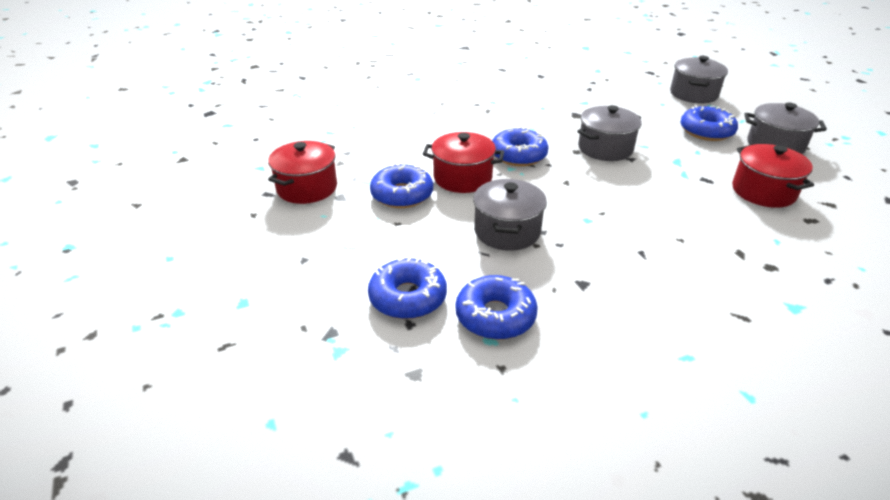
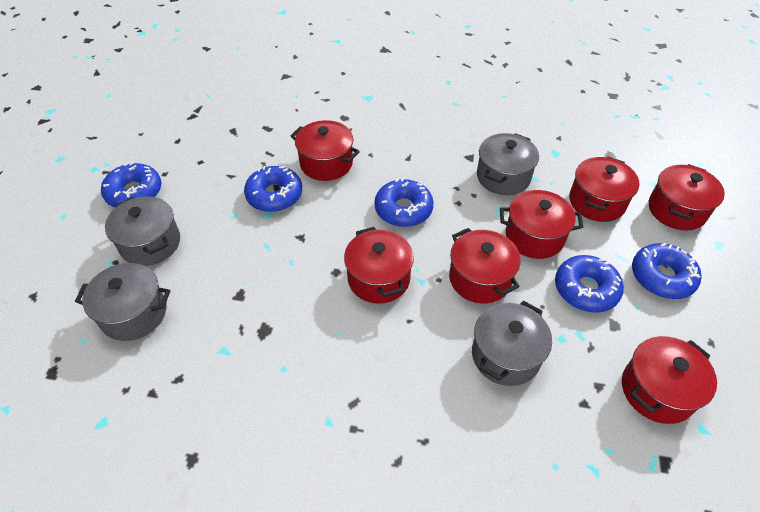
red pot: [268,141,337,204] [423,132,504,193] [732,144,814,208] = 3 -> [291,120,360,181] [344,227,414,304] [449,228,521,304] [500,190,583,259] [569,156,640,222] [622,336,717,424] [649,164,725,230] = 7

